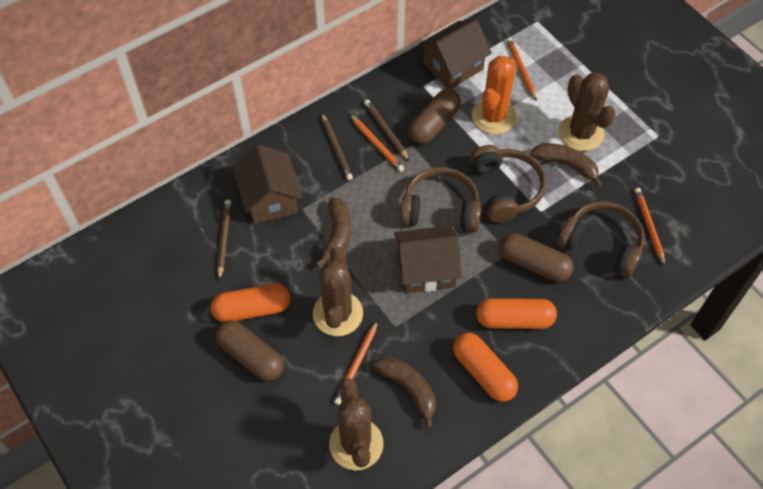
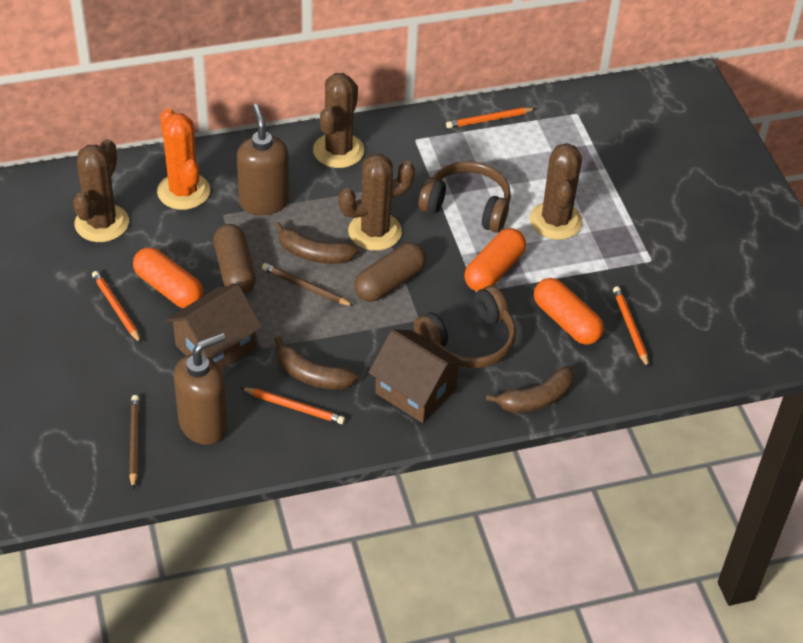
brown cactus: [313,246,363,336] [329,379,384,470] [559,73,616,151] = 3 -> [73,139,129,242] [313,73,364,168] [339,154,415,251] [530,143,583,240] = 4
brown capsule: [216,320,284,381] [408,89,461,144] [499,233,573,282] = 3 -> [213,224,256,294] [354,242,426,302] = 2
brown headphones: [400,167,481,233] [470,145,546,223] [557,201,644,278] = 3 -> [414,286,516,369] [418,161,511,233] = 2
brown house: [233,145,303,224] [394,226,462,293] [419,19,492,89] = 3 -> [166,284,262,370] [368,329,466,423] = 2
brown pencil: [217,200,231,280] [321,113,353,180] [364,99,409,161] = 3 -> [129,395,140,489] [262,263,354,306] = 2
brown soap dispenser: none = 0 -> [174,333,228,445] [237,104,290,215] = 2

